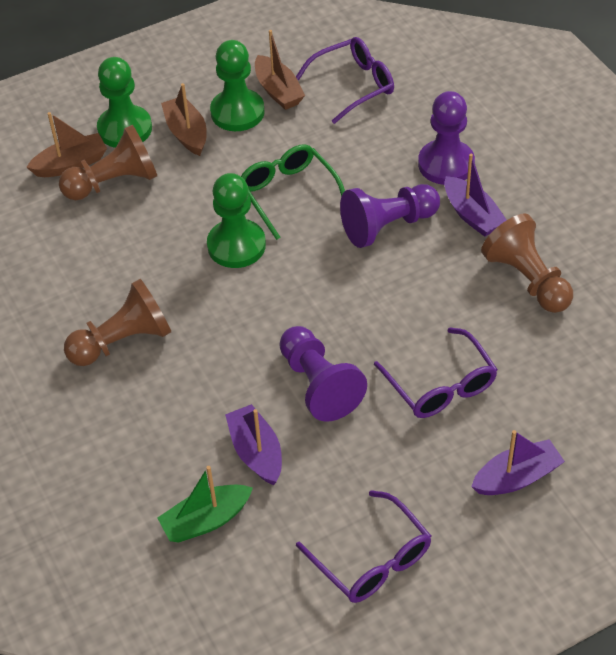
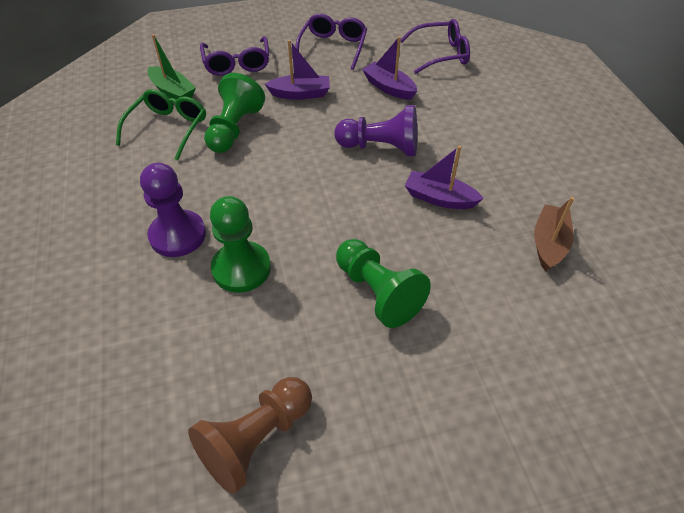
brown boat: [26,112,107,177] [161,83,207,156] [255,30,305,110] = 3 -> [534,197,574,272] = 1
brown pawn: [59,125,157,200] [64,279,171,366] [481,213,573,313] = 3 -> [188,377,312,494] = 1
purple pawn: [279,326,367,422] [340,184,440,248] [418,91,475,185] = 3 -> [140,163,206,257] [334,105,417,156] = 2

